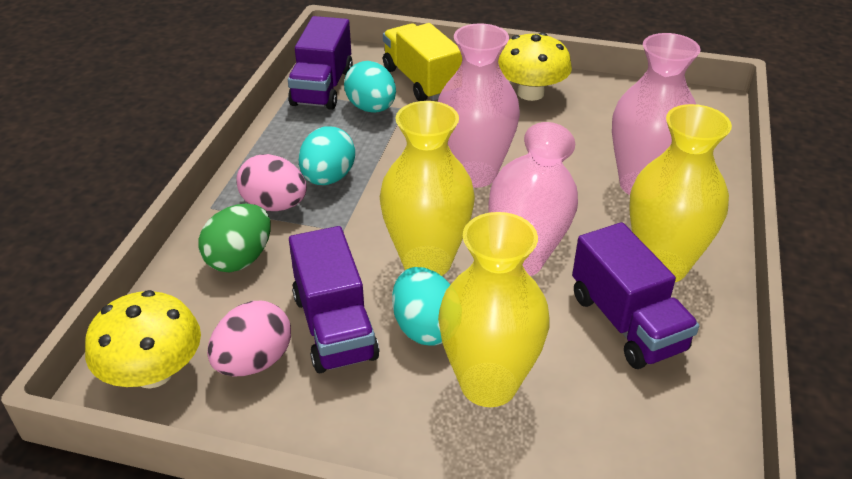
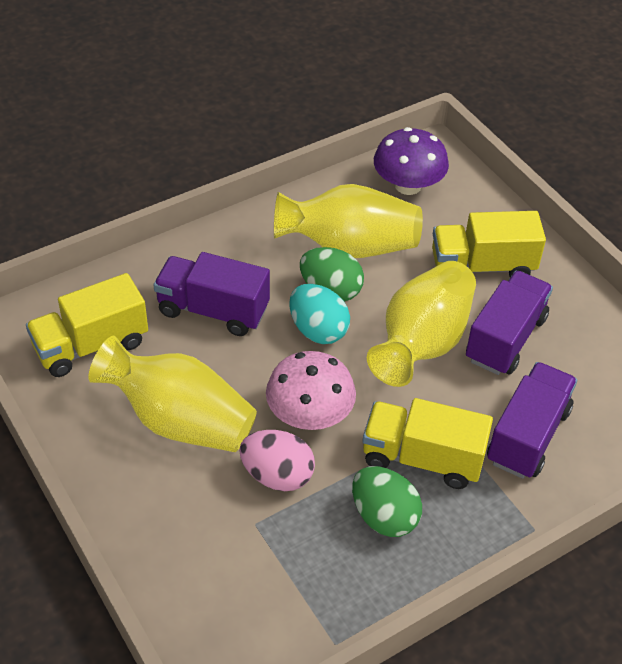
green egg: [198,204,271,272] = 1 -> [300,247,364,302] [352,466,422,537] = 2
pink egg: [207,301,291,377] [236,154,307,211] = 2 -> [239,430,315,491] = 1
pink mushroom: none = 0 -> [266,351,356,430] = 1
pink vase: [438,23,520,188] [488,122,578,276] [612,33,701,195] = 3 -> none = 0
purple mushroom: none = 0 -> [374,127,449,195] = 1
turquoise egg: [299,126,355,185] [344,61,396,113] [392,267,451,346] = 3 -> [289,284,350,344] = 1
yellow mushroom: [85,290,201,388] [498,32,572,101] = 2 -> none = 0
yellow truck: [383,23,462,101] = 1 -> [26,273,148,377] [363,398,493,489] [432,211,546,277] = 3

